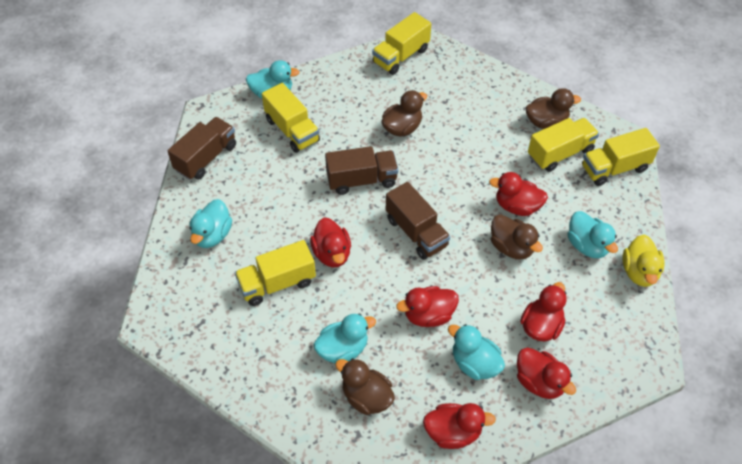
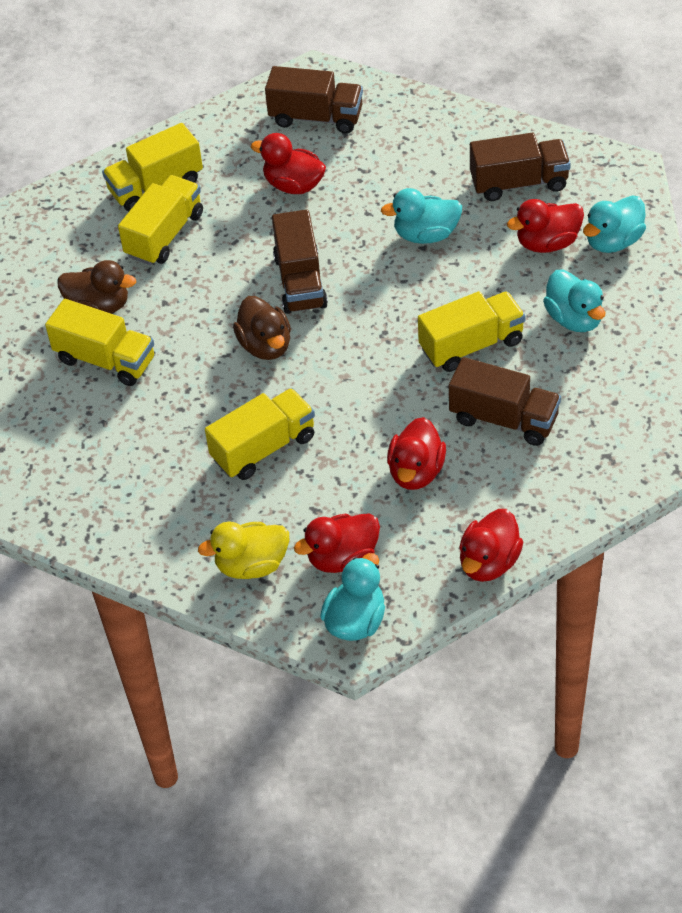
brown duck: [335,358,395,415] [382,90,427,136] [491,215,543,260] [526,88,581,129] = 4 -> [58,260,136,314] [233,296,291,360] = 2
brown truck: [168,117,236,180] [325,146,398,195] [386,182,450,260] = 3 -> [265,66,363,134] [272,209,328,314] [449,357,561,446] [470,133,571,201] = 4
red duck: [310,218,351,267] [396,286,459,327] [423,403,496,449] [489,172,548,216] [517,348,576,399] [520,282,566,342] = 6 -> [251,133,326,194] [294,513,380,573] [387,417,446,490] [459,509,523,582] [507,199,584,253] = 5
turquoise duck: [189,199,232,248] [246,60,299,98] [314,313,376,364] [448,324,505,380] [568,211,618,258] = 5 -> [320,553,385,641] [381,188,462,244] [543,270,605,332] [583,195,646,253] = 4

